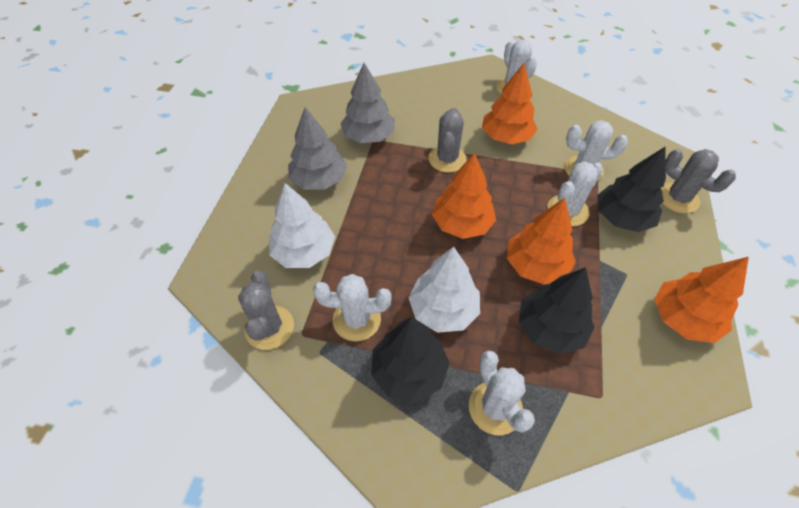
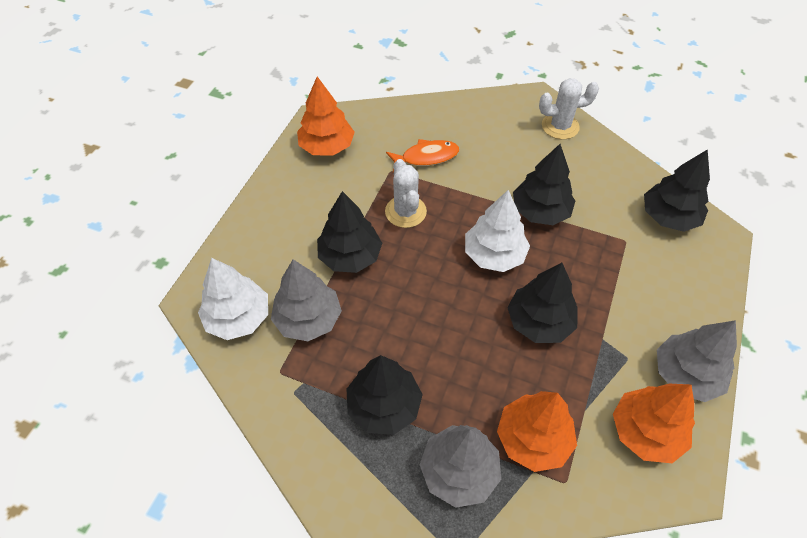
black tree: [371,317,450,402] [519,267,595,354] [597,147,666,232] = 3 -> [317,191,382,273] [347,355,423,435] [507,263,578,343] [513,144,575,225] [644,149,710,232] = 5
grey cactus: [238,270,294,350] [429,108,467,172] [661,149,736,213] = 3 -> none = 0
grey tree: [288,107,347,190] [340,63,395,143] = 2 -> [271,260,342,341] [420,425,501,508] [657,320,737,402] = 3
orange fish: none = 0 -> [386,139,459,172] = 1
orange tree: [432,153,496,239] [482,63,538,144] [507,198,576,285] [655,257,749,343] = 4 -> [297,76,355,155] [497,391,577,472] [613,384,695,463] = 3
white cactus: [313,274,391,341] [469,350,535,436] [497,40,537,95] [547,162,603,226] [564,120,628,181] = 5 -> [385,159,427,228] [539,78,599,139] = 2

